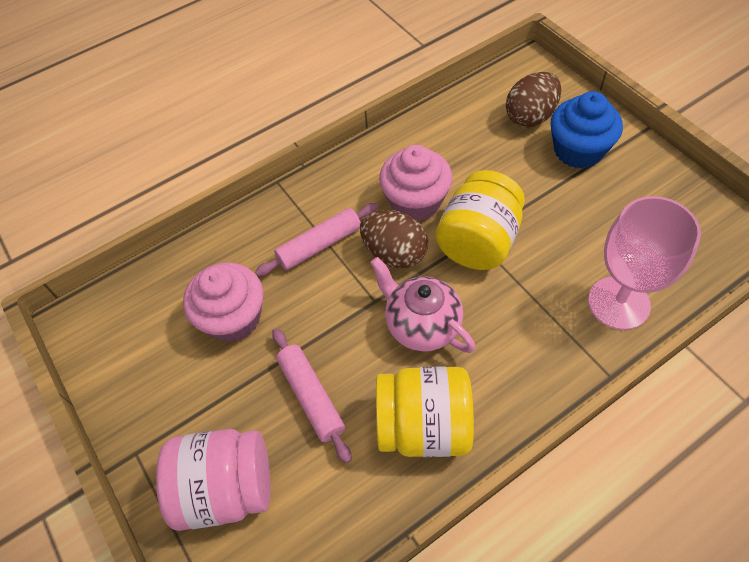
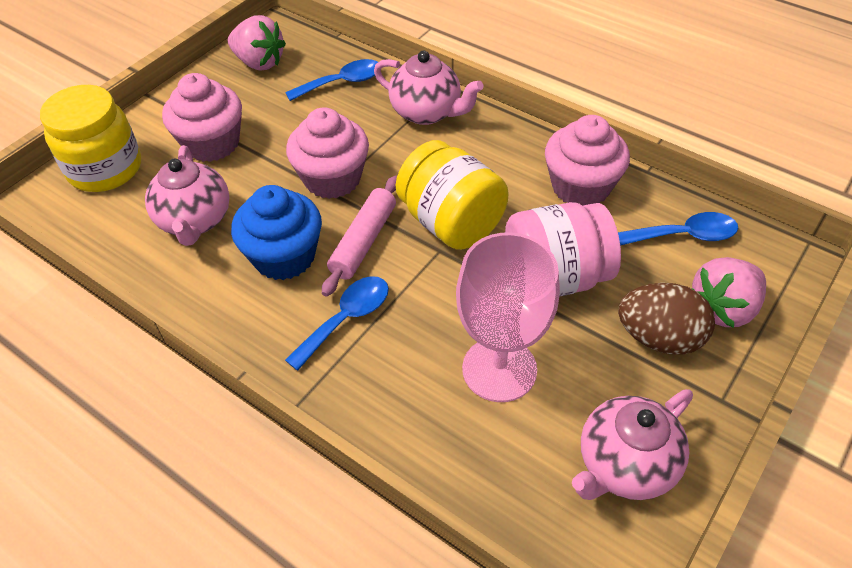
blue spoon: none = 0 -> [285,59,378,101] [285,276,389,371] [618,212,738,246] = 3
brown egg: [360,210,428,268] [506,72,561,128] = 2 -> [618,283,715,355] = 1
pink cupcake: [183,263,264,342] [379,145,452,221] = 2 -> [162,73,242,162] [286,107,369,199] [545,115,630,206] = 3
pink rolling pin: [255,203,378,276] [272,328,352,464] = 2 -> [322,176,397,296] = 1
pink strawberry: none = 0 -> [228,15,286,70] [692,257,766,328] = 2
pink teapot: [370,257,476,353] = 1 -> [145,145,230,246] [374,50,483,125] [572,389,693,500] = 3

